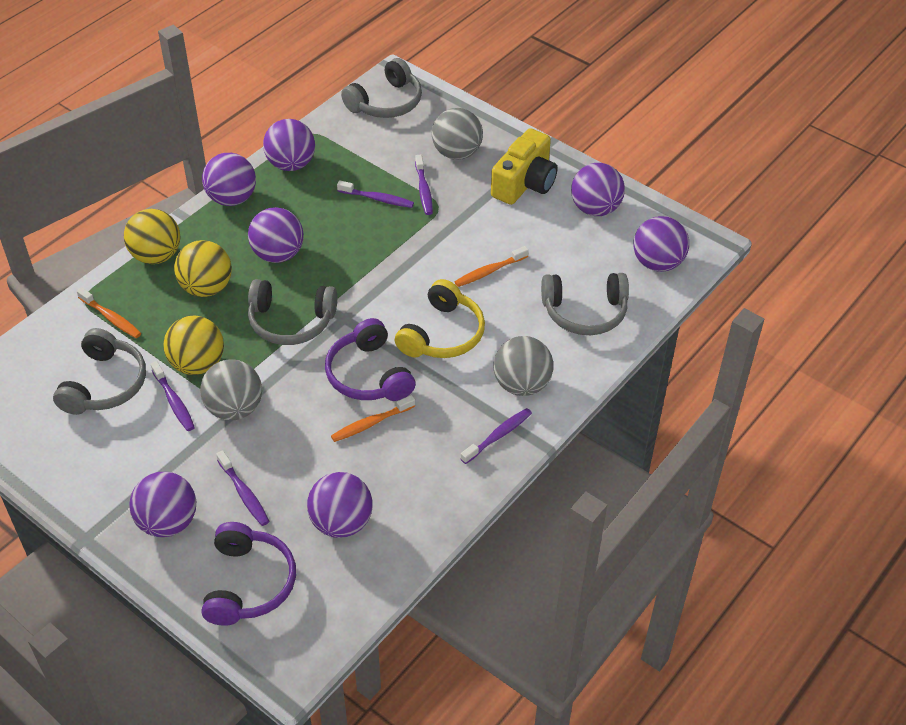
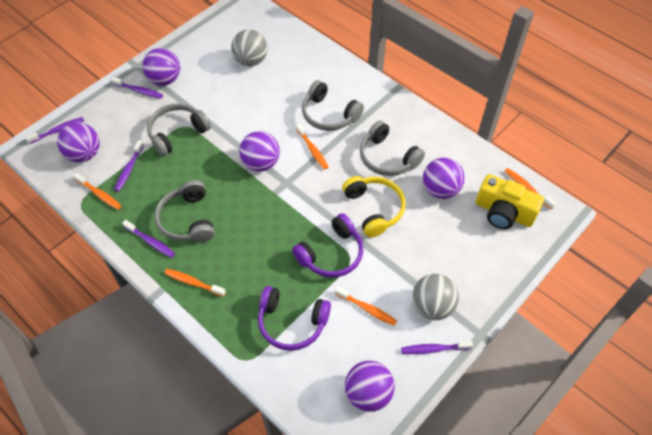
grey ball: [200,359,262,420] [432,108,483,160] [493,336,553,396] = 3 -> [231,29,267,67] [412,274,459,320] = 2
orange toothbrush: [77,287,141,338] [331,395,415,442] [455,246,529,287] = 3 -> [73,173,121,210] [164,269,226,297] [296,124,329,170] [335,286,397,326] [504,168,556,210] = 5
purple ball: [129,472,196,537] [202,153,256,206] [248,207,304,263] [263,119,315,171] [307,472,372,538] [571,163,625,216] [633,216,689,272] = 7 -> [57,122,100,162] [142,48,180,86] [239,131,280,172] [345,361,395,412] [423,158,465,199] = 5
yellow ball: [124,209,180,264] [163,316,224,375] [174,240,232,297] = 3 -> none = 0

